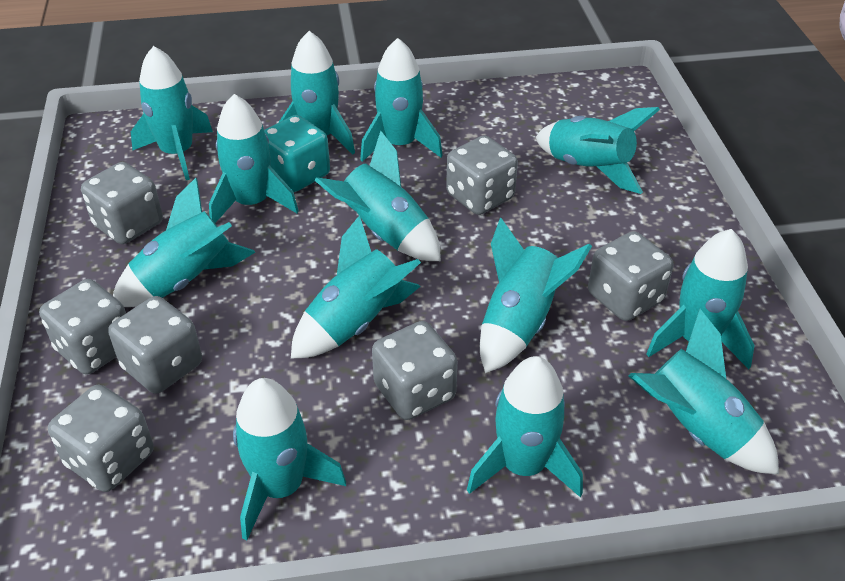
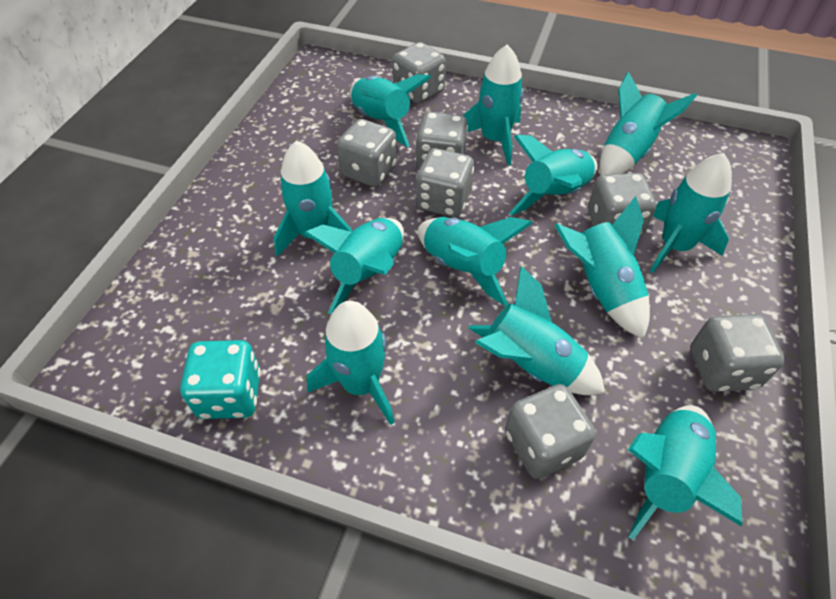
turquoise rocket: [113,178,255,307] [131,46,213,180] [209,94,298,223] [233,378,346,541] [278,31,355,155] [291,215,421,359] [314,131,441,261] [360,38,443,162] [467,356,583,497] [480,218,592,373] [536,107,660,194] [629,309,779,474] [646,229,755,369] = 13 -> [274,140,352,257] [304,218,404,314] [307,301,394,425] [350,74,432,147] [418,217,533,306] [462,45,524,165] [468,266,605,395] [509,135,598,215] [555,196,650,339] [599,71,697,176] [628,405,742,540] [650,153,732,273] = 12

